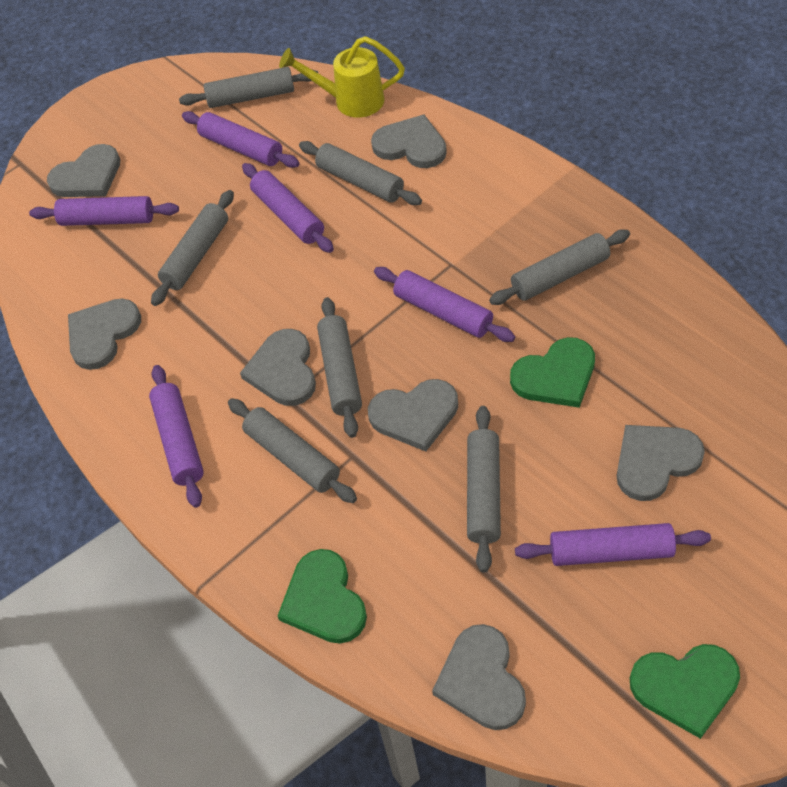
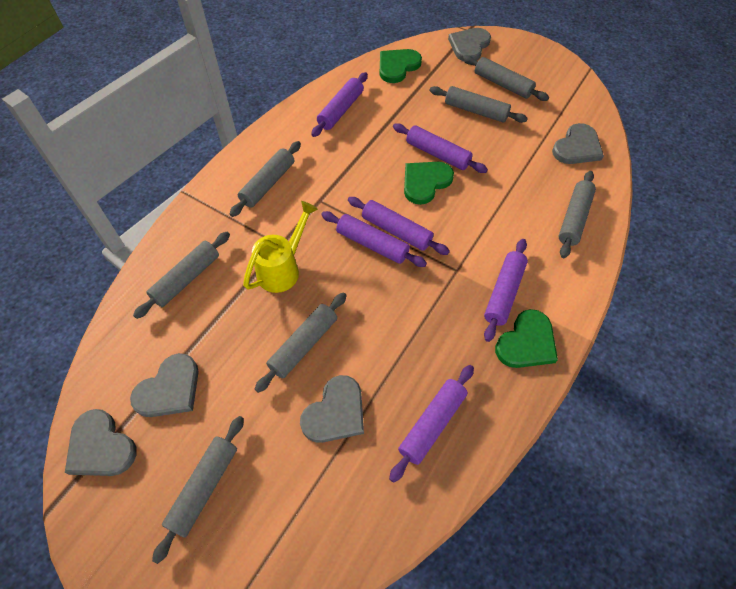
grey heart: [47,144,120,197] [68,299,141,370] [240,329,316,406] [368,379,458,451] [371,115,447,168] [432,624,526,730] [617,425,705,501] = 7 -> [65,409,137,476] [130,353,199,417] [300,375,364,443] [448,28,491,61] [552,123,604,164] = 5

